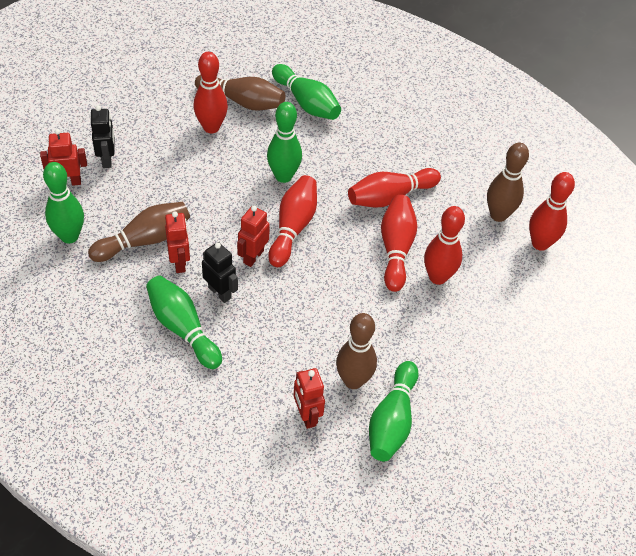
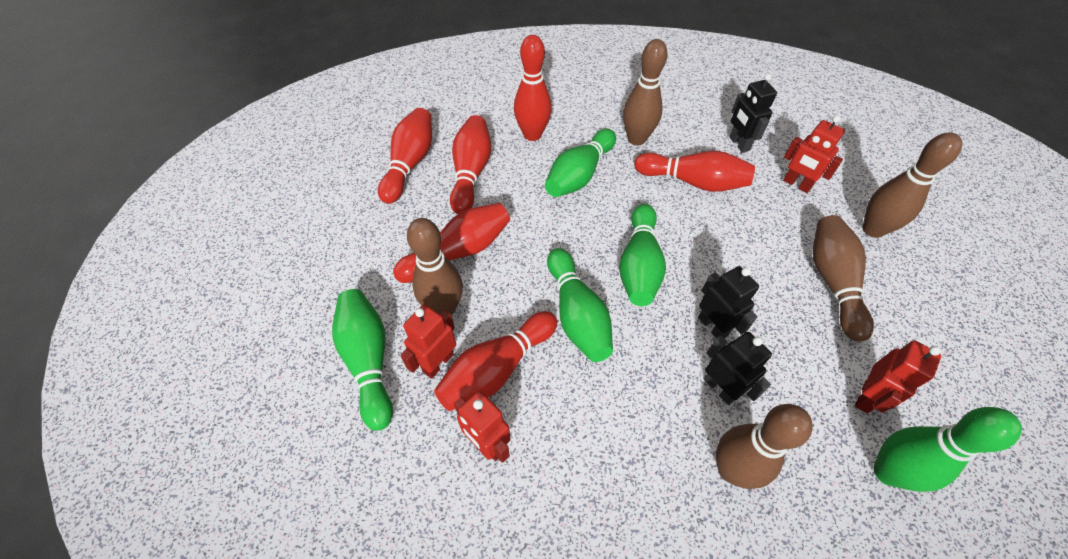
black robot: [91,105,114,168] [202,242,238,303] = 2 -> [698,266,759,338] [704,332,772,405] [729,74,777,153] = 3
brown bowling pin: [88,202,190,262] [195,75,285,111] [336,313,377,389] [487,143,529,222] = 4 -> [407,218,463,316] [623,39,667,145] [716,404,813,489] [813,215,874,342] [863,132,962,238] = 5

